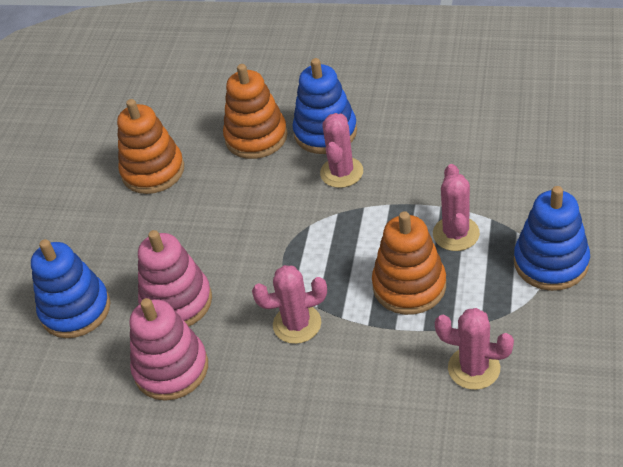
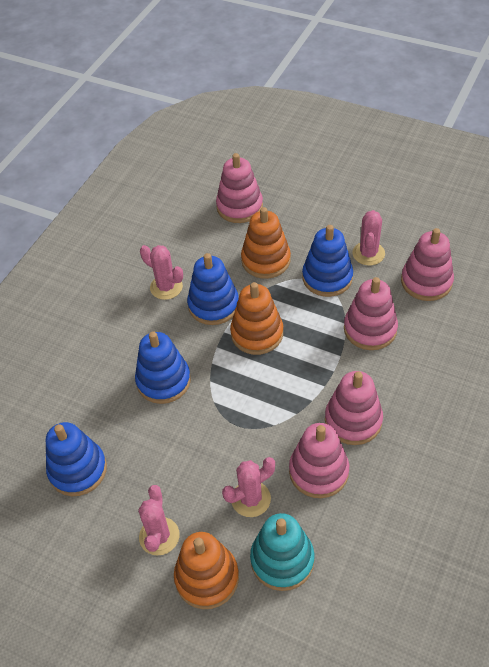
blue stacking toy: [31,239,110,338] [292,58,357,154] [514,186,590,291] = 3 -> [46,422,107,496] [135,331,191,404] [187,253,239,325] [302,225,353,297] = 4
pink stacking toy: [129,298,208,401] [138,230,212,327] = 2 -> [216,153,263,223] [289,423,349,498] [325,371,383,445] [344,277,398,350] [401,228,454,301] = 5
turquoise stacking toy: none = 0 -> [250,513,315,591] = 1

